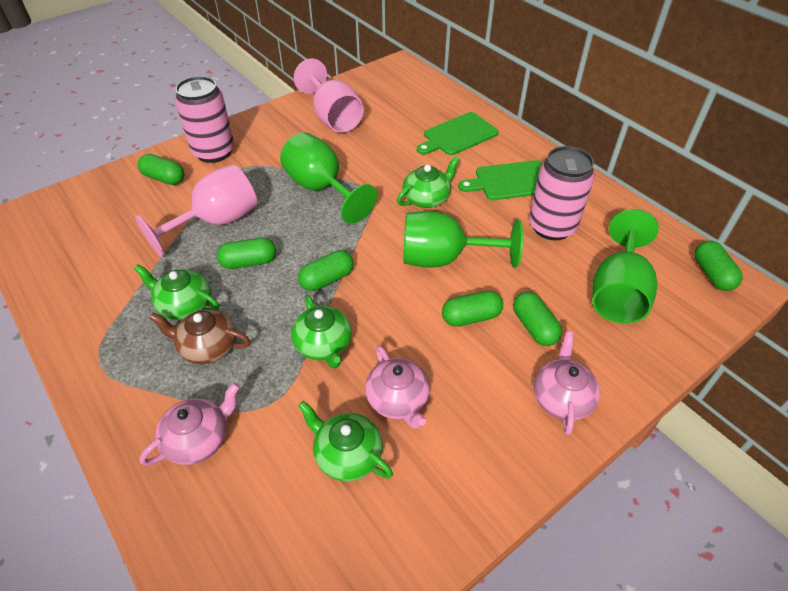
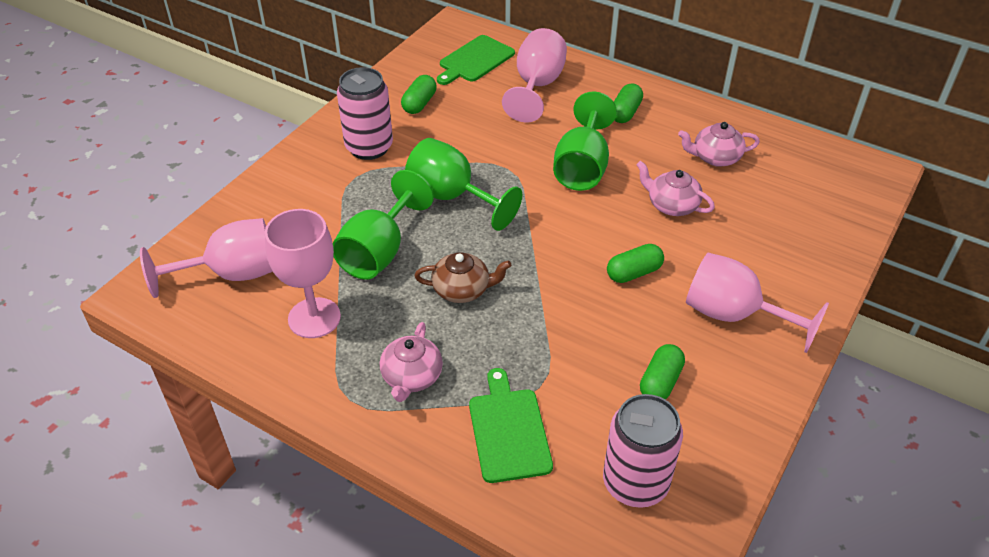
green capsule: [138,154,184,185] [217,238,276,269] [298,250,354,291] [442,290,503,327] [513,292,562,346] [695,241,743,291] = 6 -> [401,75,437,114] [607,244,664,283] [614,83,643,123] [640,344,685,399] = 4
green teapot: [134,264,219,320] [291,295,352,368] [298,401,393,481] [397,156,460,208] = 4 -> none = 0
pink goblet: [135,164,257,257] [294,59,364,133] = 2 -> [140,218,273,298] [265,209,341,338] [502,28,567,122] [686,253,829,353] = 4

